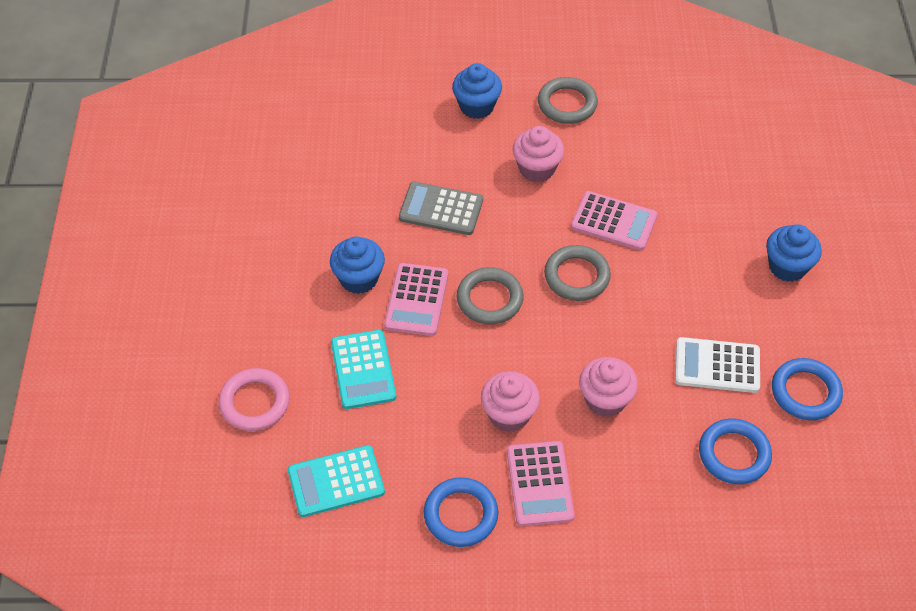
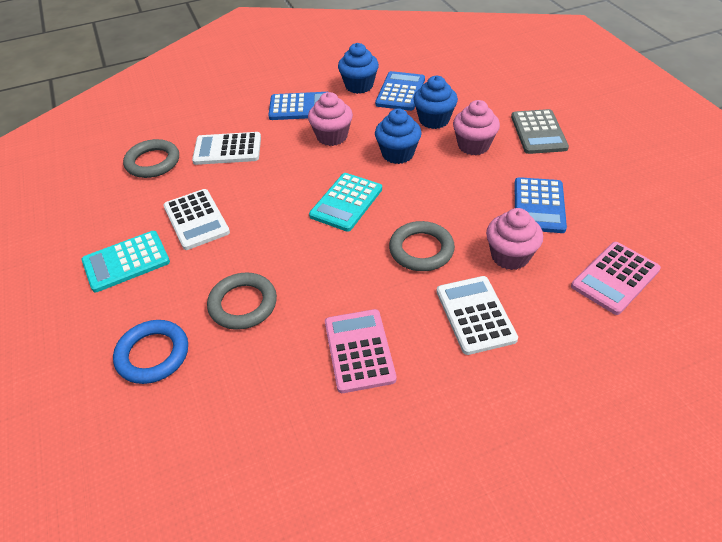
blue calculator: none = 0 -> [269,92,326,120] [375,71,425,111] [514,177,567,233] = 3
blue ring: [424,477,498,547] [699,419,772,484] [772,358,843,420] = 3 -> [113,320,188,384] = 1
pink calculator: [384,263,448,336] [507,441,575,526] [571,191,658,250] = 3 -> [325,309,397,393] [571,242,661,315] = 2
pink ring: [219,368,290,431] = 1 -> none = 0
white calculator: [675,337,760,393] = 1 -> [163,189,230,250] [192,132,261,165] [436,276,518,355] = 3

